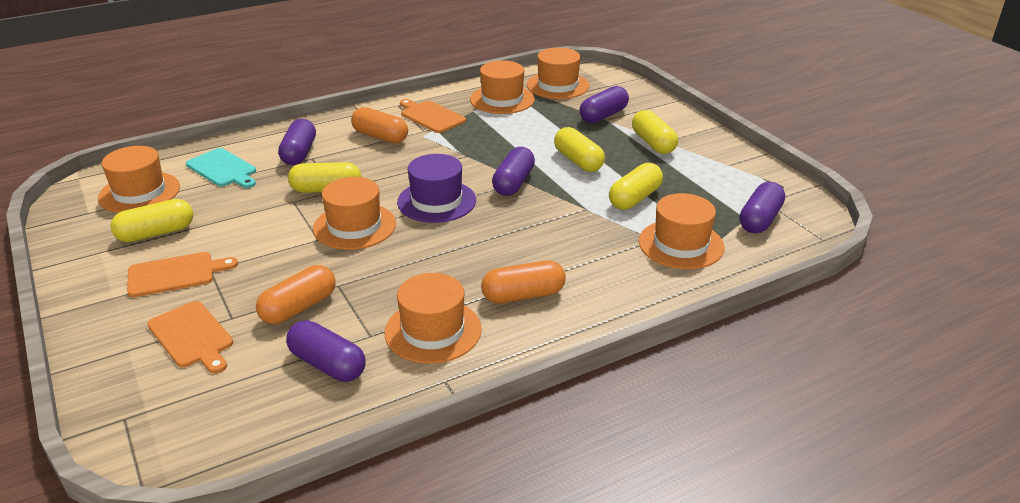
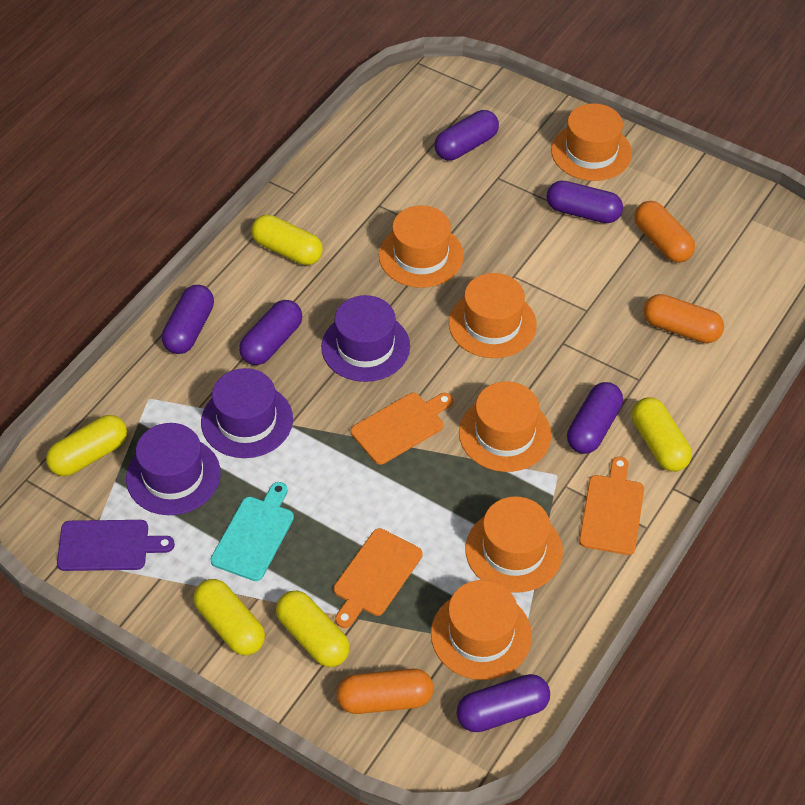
purple capsule: [278,119,316,165] [286,320,365,382] [492,147,535,196] [579,86,629,123] [739,182,785,233] = 5 -> [162,285,214,354] [239,300,302,365] [434,110,499,161] [457,674,550,732] [546,180,623,223] [567,382,623,454] = 6
purple cutting board: none = 0 -> [57,520,175,571] = 1
purple hat: [397,154,476,223] = 1 -> [126,423,221,515] [201,368,293,458] [321,295,410,382] = 3

